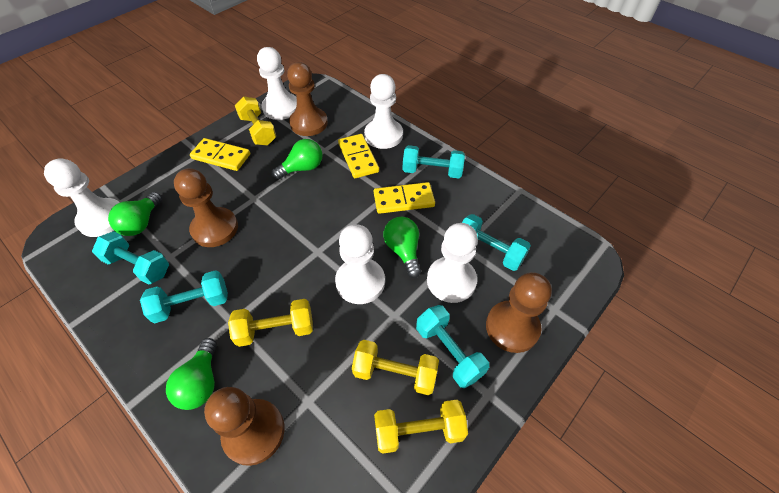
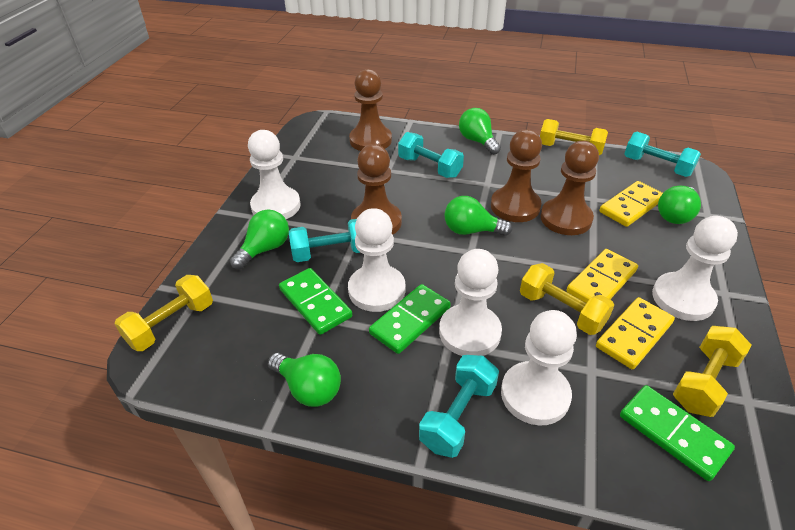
green domino: none = 0 -> [279,268,352,335] [369,284,451,354] [620,385,735,481] = 3
green light bulb: [108,192,162,236] [166,338,217,410] [272,139,323,180] [383,217,421,278] = 4 -> [230,210,289,269] [268,353,341,407] [444,196,512,236] [459,108,501,155] [658,186,701,224] = 5
turquoise dumbbell: [92,231,169,285] [140,270,228,323] [403,145,465,178] [416,305,489,388] [462,214,531,271] = 5 -> [289,219,360,262] [398,132,464,178] [419,355,499,458] [624,132,701,177] = 4

